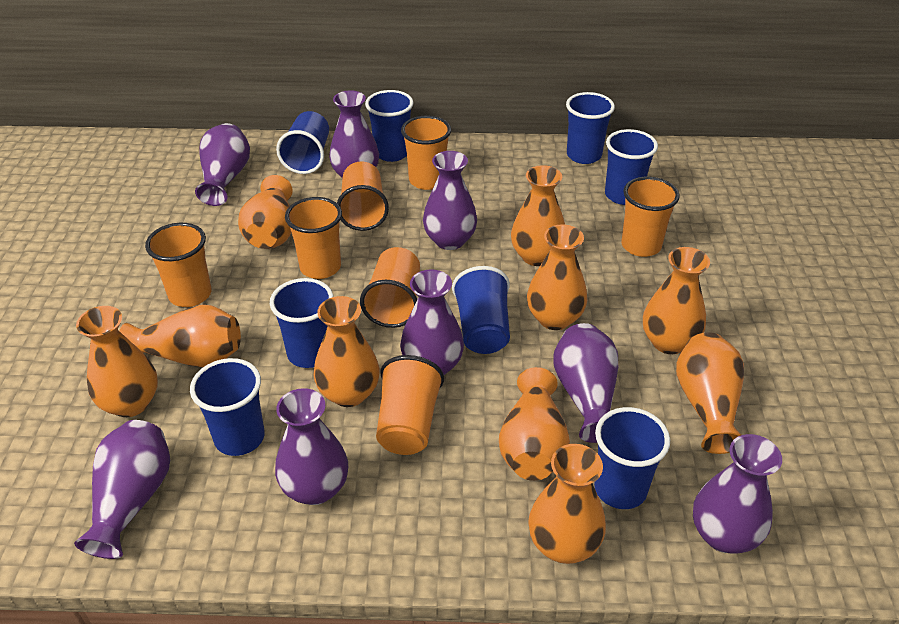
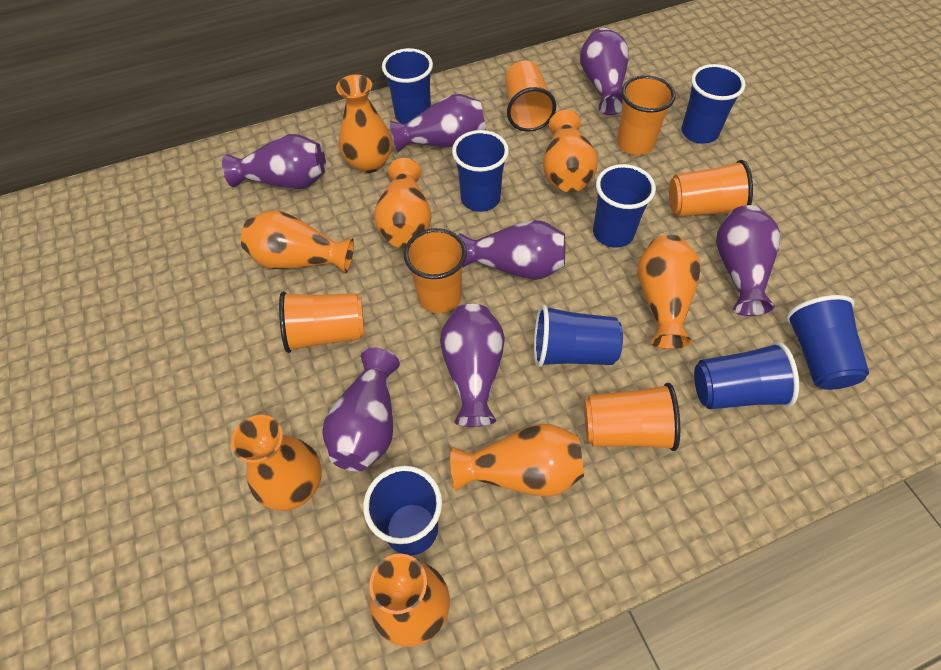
orange cup: [145,223,211,307] [285,197,342,279] [337,161,389,231] [360,247,420,328] [376,355,444,455] [401,116,451,190] [621,177,680,257] = 7 -> [279,291,364,353] [404,228,467,313] [505,61,556,132] [584,383,680,451] [617,75,676,155] [669,160,753,216] = 6
orange vase: [76,306,158,417] [119,305,241,367] [238,175,293,249] [314,296,380,407] [499,367,570,481] [511,165,565,266] [527,224,587,330] [528,444,606,564] [643,247,710,354] [676,332,744,454] = 10 -> [231,415,322,511] [241,211,354,274] [336,74,392,173] [369,554,450,647] [374,158,432,248] [450,424,584,497] [543,110,598,193] [637,235,701,349] = 8
purple vase: [74,420,170,559] [195,123,250,206] [275,388,348,505] [329,90,379,178] [400,269,464,375] [423,151,477,250] [553,323,618,443] [693,434,782,554] = 8 -> [222,134,326,189] [322,348,400,471] [390,94,486,152] [440,304,505,427] [458,220,565,280] [580,28,629,115] [716,205,780,316] = 7

